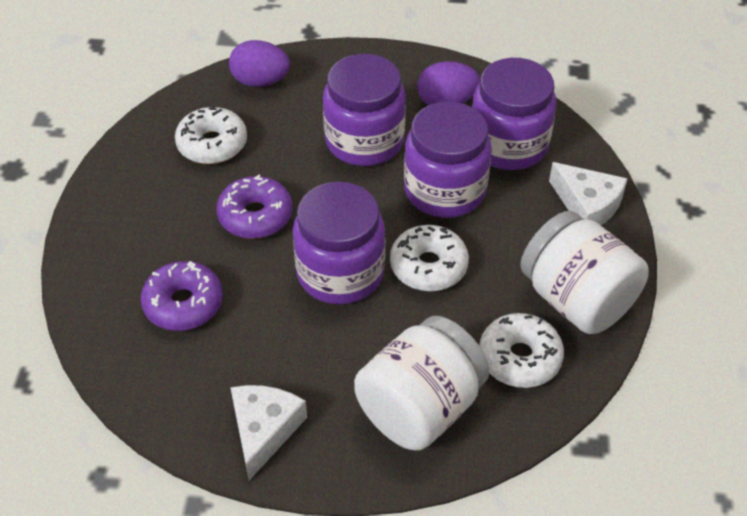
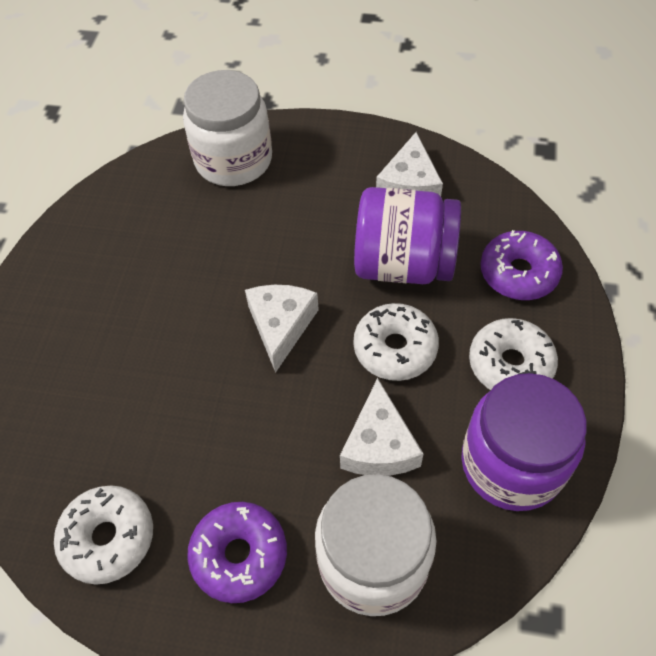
purple egg: [229,40,290,87] [417,61,480,105] = 2 -> none = 0
purple jar: [293,182,385,304] [323,54,406,166] [404,101,492,218] [472,58,556,170] = 4 -> [354,187,461,284] [461,373,587,511] = 2
white cheese: [230,385,307,480] [549,162,628,225] = 2 -> [245,285,319,373] [340,378,424,476] [376,132,443,196] = 3

